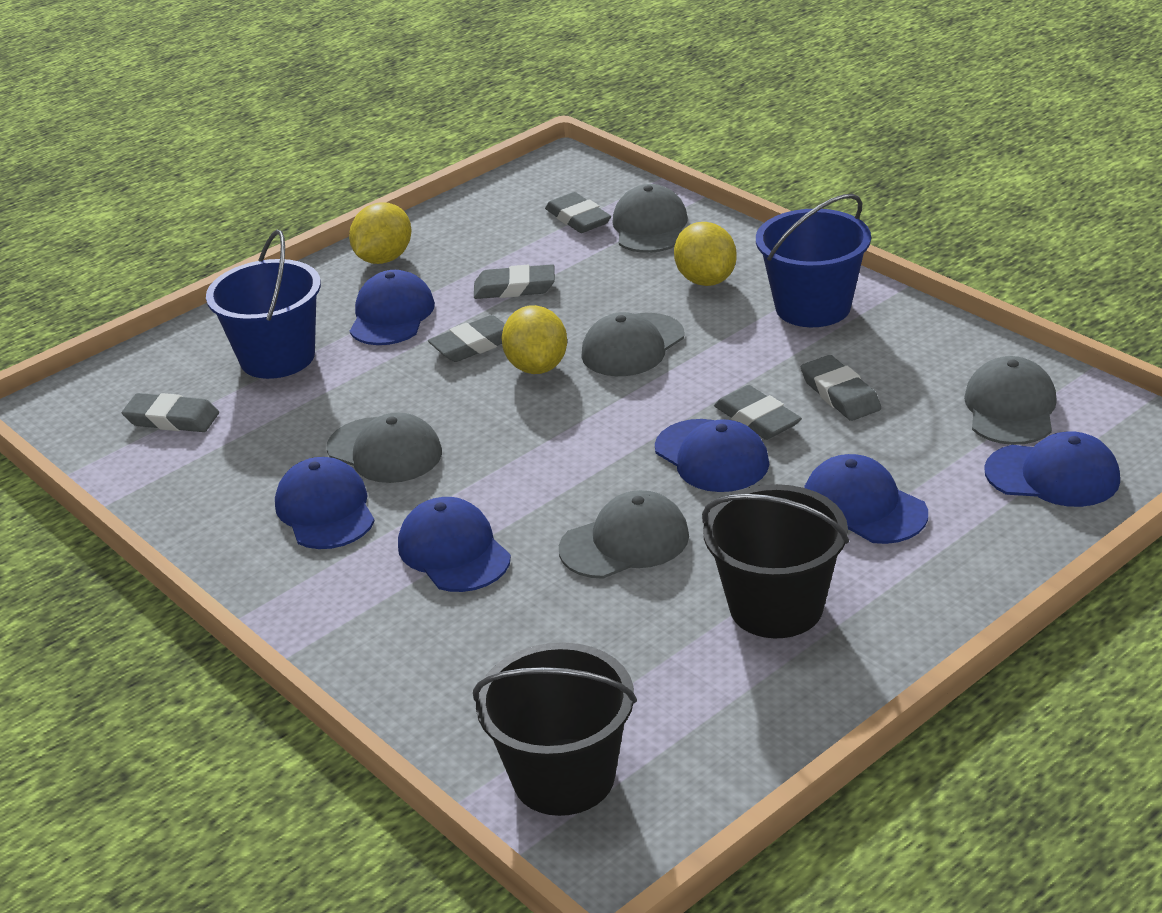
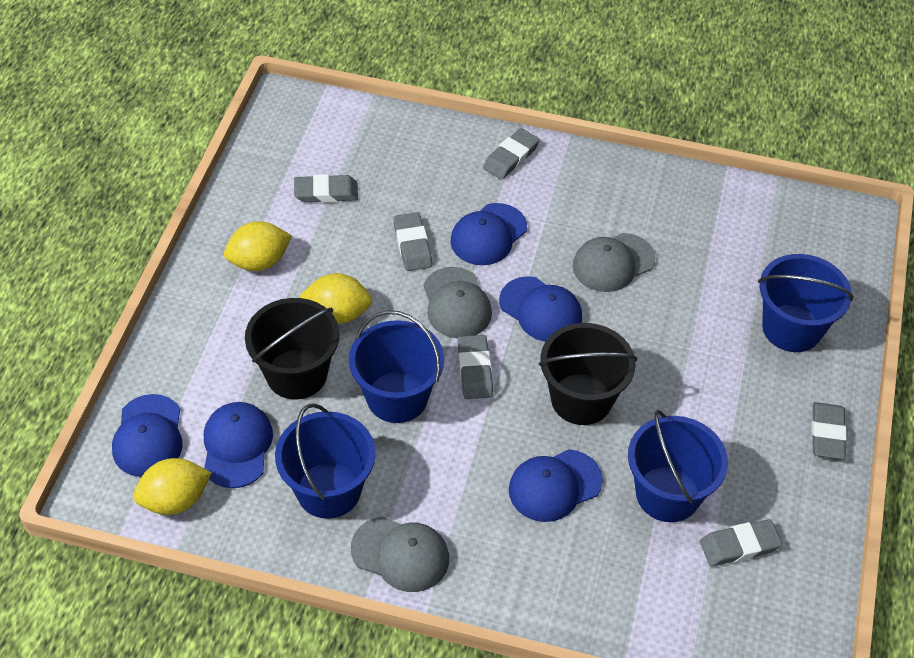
blue bucket: [206,230,321,379] [756,194,871,327] = 2 -> [275,403,376,519] [349,310,444,423] [628,410,728,522] [758,254,854,352] = 4
blue cap: [275,457,375,549] [350,270,435,345] [398,497,511,592] [655,419,769,492] [804,454,928,544] [984,431,1120,507] = 6 -> [112,394,183,477] [204,402,273,488] [450,203,527,265] [499,276,582,342] [509,449,603,522] = 5
grey cap: [327,412,442,483] [559,490,689,579] [581,312,684,376] [612,184,688,253] [964,356,1057,445] = 5 -> [351,516,449,592] [423,267,492,338] [573,233,656,292] = 3

